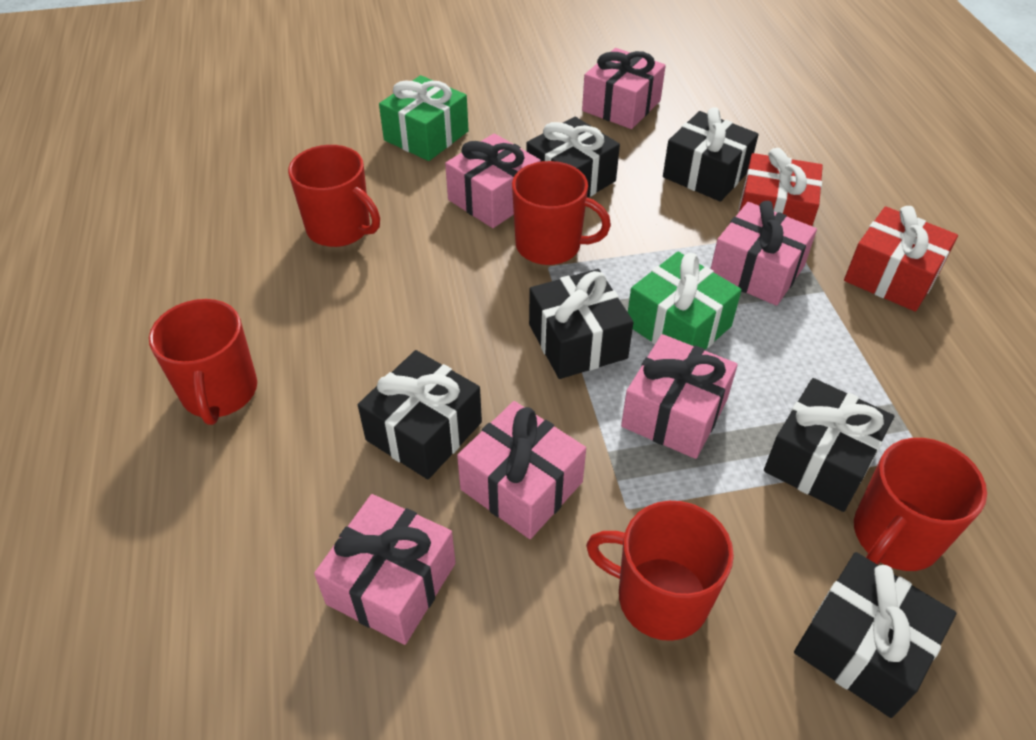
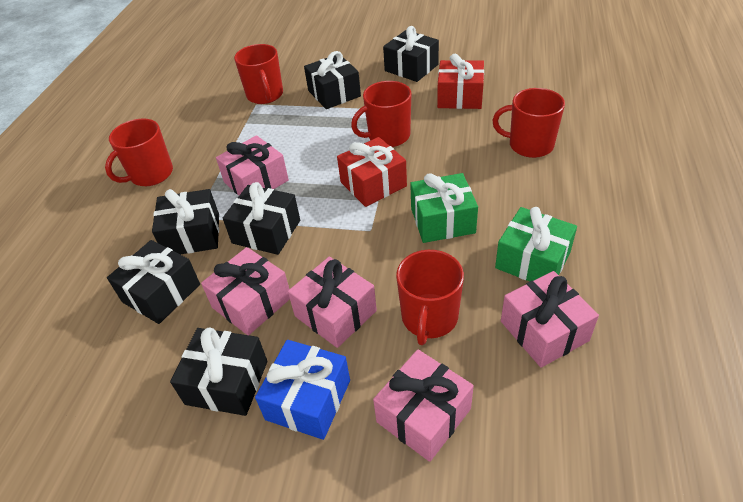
blue gift: none = 0 -> [255,340,350,440] = 1
pink gift: [314,494,456,645] [445,133,541,228] [457,401,586,539] [582,48,666,129] [621,334,738,459] [711,201,817,306] = 6 -> [201,247,290,335] [216,135,289,195] [288,256,377,348] [373,349,474,462] [501,271,599,368] = 5

